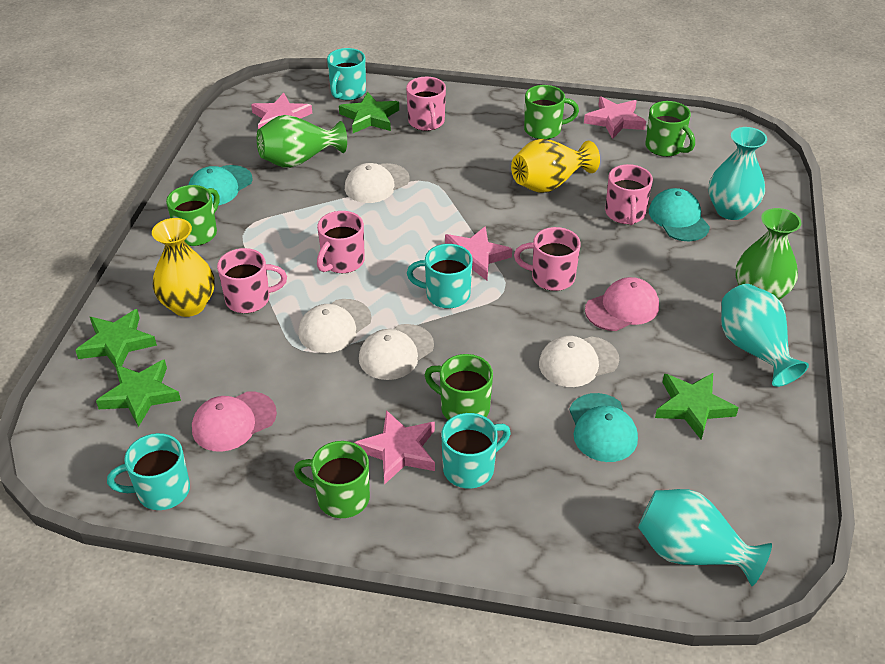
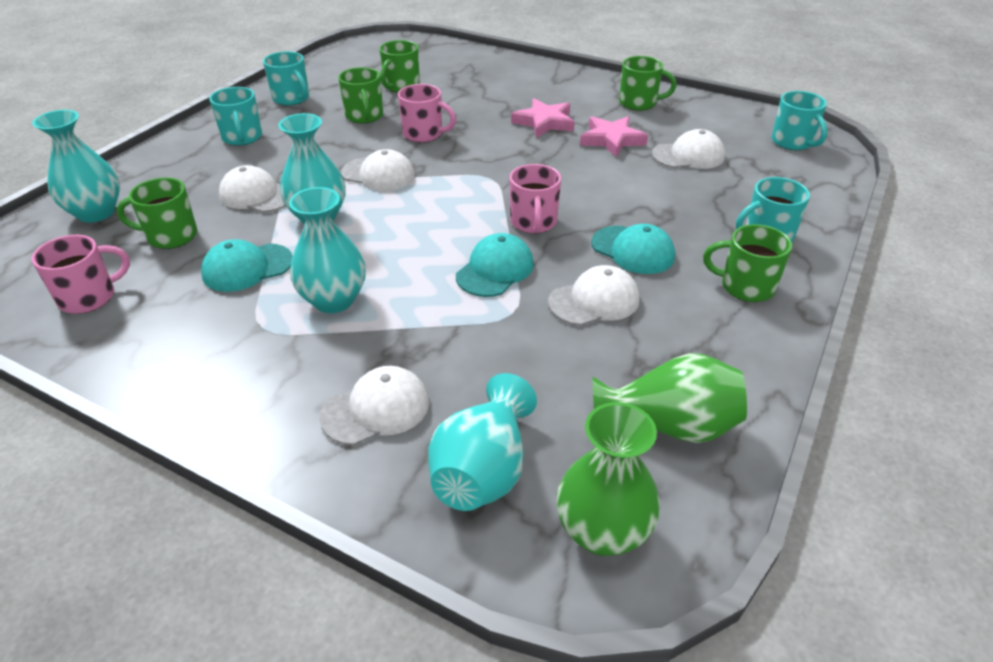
green star: [75,309,157,366] [96,359,181,427] [339,92,399,133] [655,373,738,439] = 4 -> none = 0
pink cap: [192,391,277,452] [585,277,659,331] = 2 -> none = 0
pink mug: [217,248,287,313] [317,211,365,273] [406,77,446,131] [514,227,581,291] [605,164,653,225] = 5 -> [32,235,130,314] [398,84,456,142] [510,164,561,233] = 3
pink star: [251,93,312,129] [354,410,435,485] [445,226,512,280] [584,96,646,139] = 4 -> [511,98,575,138] [580,116,648,157] = 2
turquoise vase: [638,489,772,586] [709,127,767,220] [721,284,809,387] = 3 -> [32,110,120,223] [278,113,346,224] [289,187,366,313] [428,373,537,511] = 4
white cap: [298,299,372,353] [345,163,409,203] [359,324,434,380] [539,336,619,387] = 4 -> [219,165,286,213] [320,366,429,446] [341,149,415,191] [548,265,640,326] [652,129,725,169] = 5
yellow vase: [152,218,215,317] [511,138,600,193] = 2 -> none = 0

